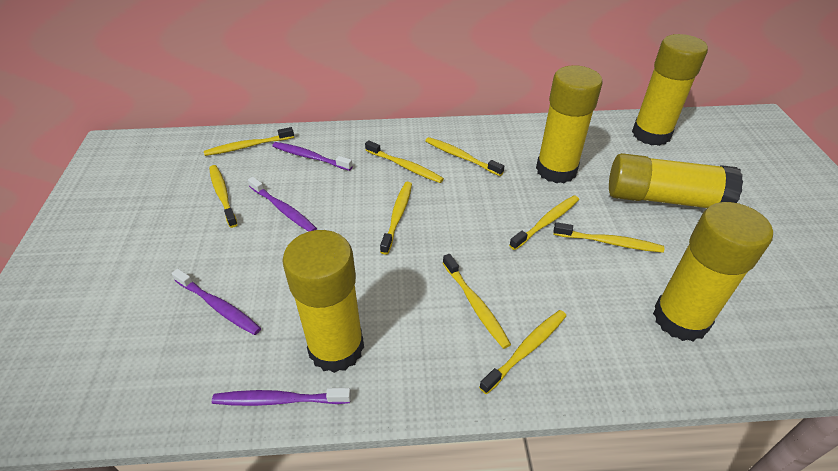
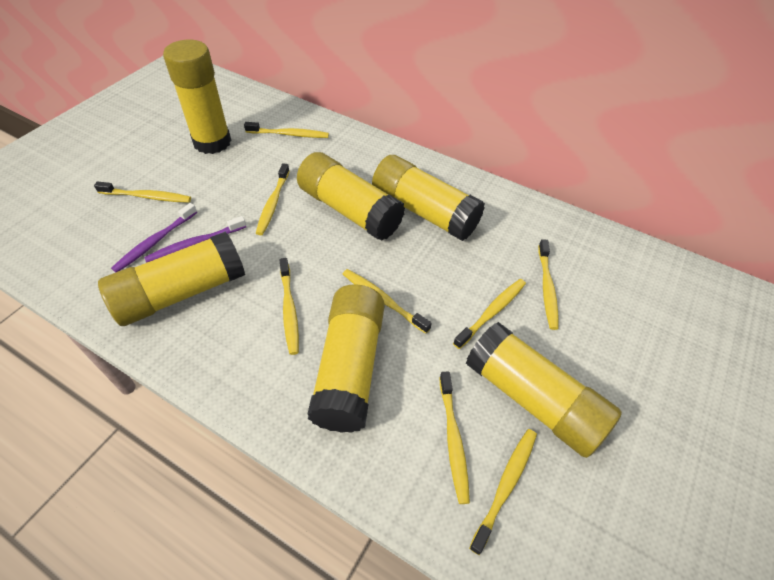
purple toothbrush: [172,269,261,335] [212,388,351,406] [248,177,317,232] [272,142,353,171] = 4 -> [111,203,197,272] [144,216,246,263] = 2
yellow glue stick: [282,230,364,373] [536,65,603,183] [609,153,743,208] [632,34,708,146] [653,202,773,342] = 5 -> [98,231,245,326] [163,40,231,154] [297,152,405,241] [308,284,385,433] [372,155,485,241] [466,322,622,458] = 6

